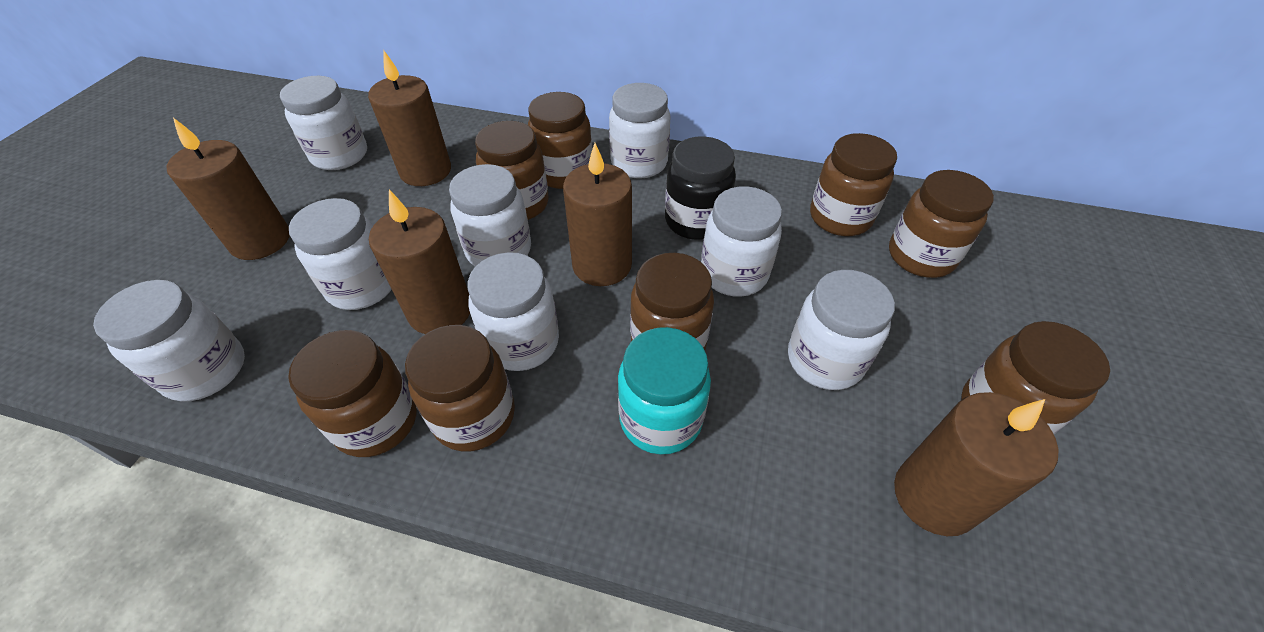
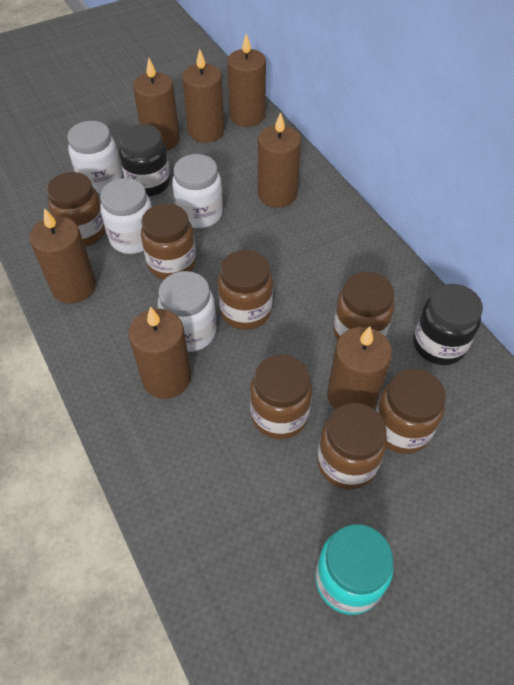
black jar: [665,136,736,240] = 1 -> [119,124,170,197] [413,284,483,365] = 2
brown candle: [166,118,290,260] [368,51,451,186] [369,190,470,334] [563,143,632,286] [894,392,1059,536] = 5 -> [29,208,96,304] [128,306,191,399] [133,58,180,151] [182,49,224,143] [227,34,266,127] [258,112,301,208] [327,326,392,410] = 7
brown jar: [288,330,417,457] [405,325,515,451] [475,121,549,220] [528,92,592,189] [630,253,714,350] [810,133,897,236] [889,170,994,278] [961,321,1110,434] = 8 -> [46,172,106,247] [141,203,196,280] [218,250,273,330] [250,355,312,439] [317,403,387,489] [333,272,395,340] [376,369,446,454] = 7
white jar: [93,280,245,402] [280,76,367,170] [289,198,392,310] [449,164,531,266] [468,252,559,371] [609,83,670,179] [701,186,782,297] [788,270,895,390] = 8 -> [68,121,122,193] [100,178,152,254] [157,271,217,352] [172,154,223,228] = 4

